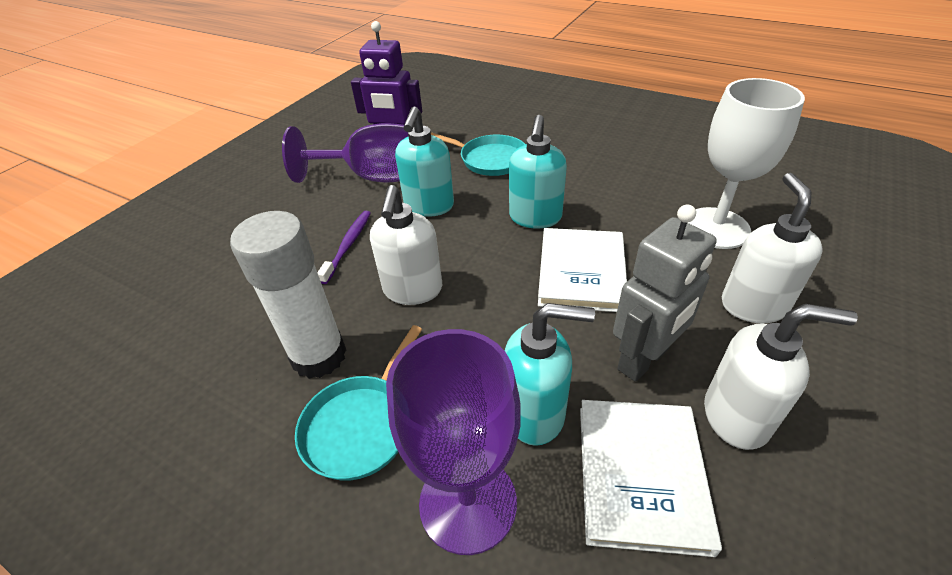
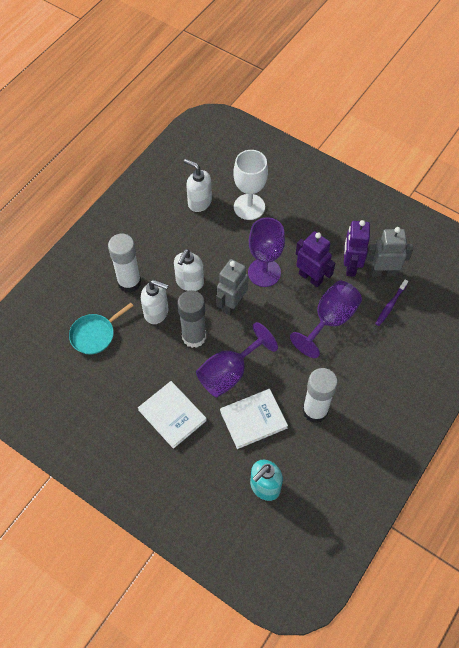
grey glue stick: none = 0 -> [177,290,206,348] = 1
grey robot: [613,205,717,382] = 1 -> [216,259,248,316] [366,227,413,277] = 2
purple goblet: [282,123,408,183] [386,329,521,555] = 2 -> [196,322,278,398] [248,217,285,287] [290,280,362,358] = 3
purple robot: [351,21,422,125] = 1 -> [296,231,335,287] [344,220,370,277] = 2
turquoise pan: [295,325,422,481] [431,132,525,176] = 2 -> [69,303,133,354] = 1
turquoise soap dispenser: [395,106,454,217] [505,303,595,446] [509,115,567,229] = 3 -> [250,460,283,501] = 1
white glue stick: [230,211,346,379] = 1 -> [108,234,141,293] [302,368,338,423] = 2

